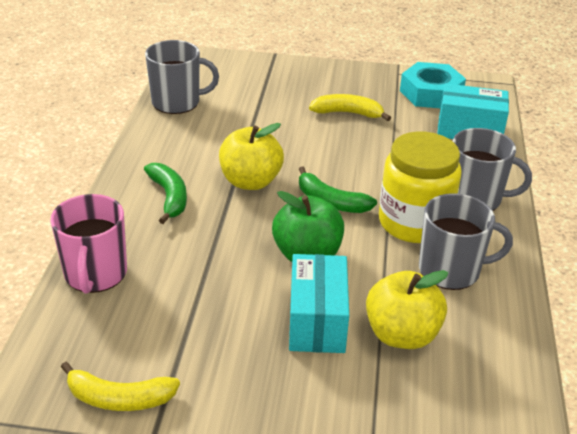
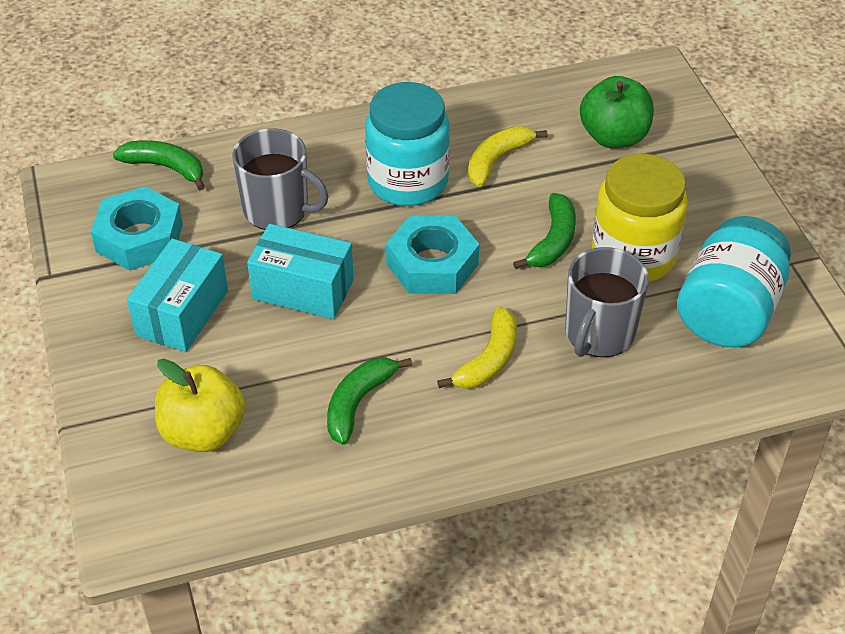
green banana: [144,163,187,224] [299,166,377,213] = 2 -> [113,140,205,190] [327,357,412,445] [513,193,576,269] = 3
grey mug: [145,40,219,114] [419,193,513,290] [453,128,532,211] = 3 -> [232,128,329,230] [565,247,649,357] = 2
pink mug: [50,194,127,294] = 1 -> none = 0
turquoise jar: none = 0 -> [365,82,450,206] [677,216,791,347] = 2
turquoise nut: [400,62,466,108] = 1 -> [91,186,183,271] [386,215,479,294] = 2
yellow apple: [219,123,284,190] [366,270,448,349] = 2 -> [155,359,245,452] = 1

